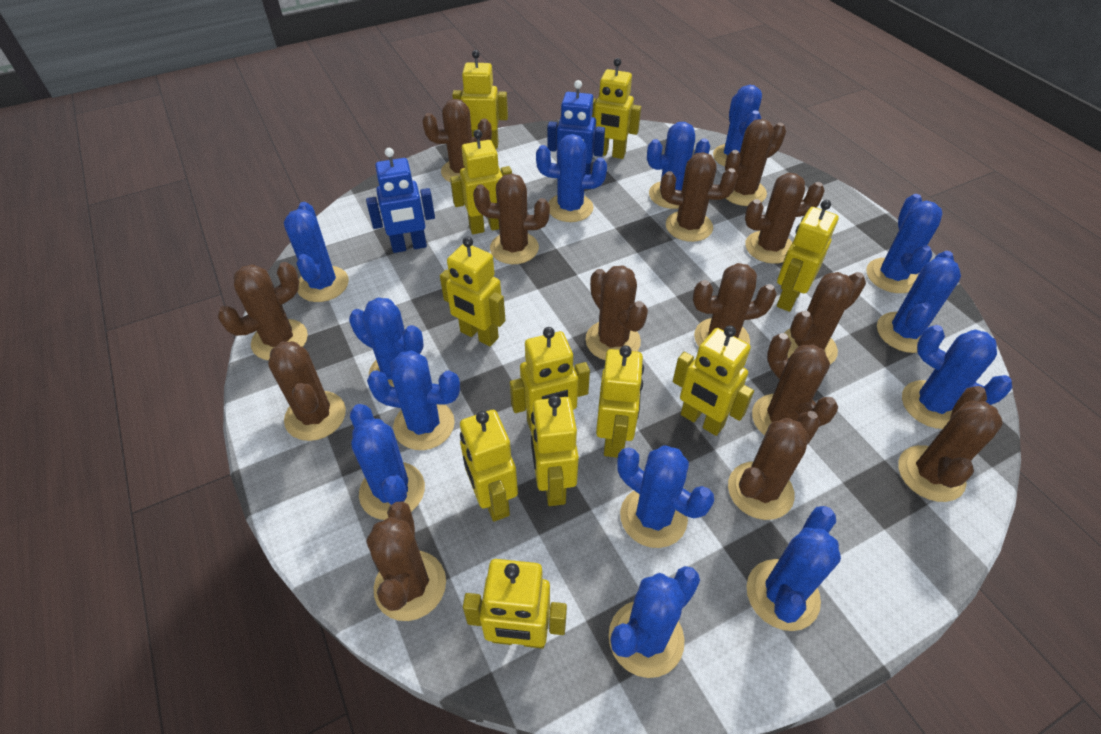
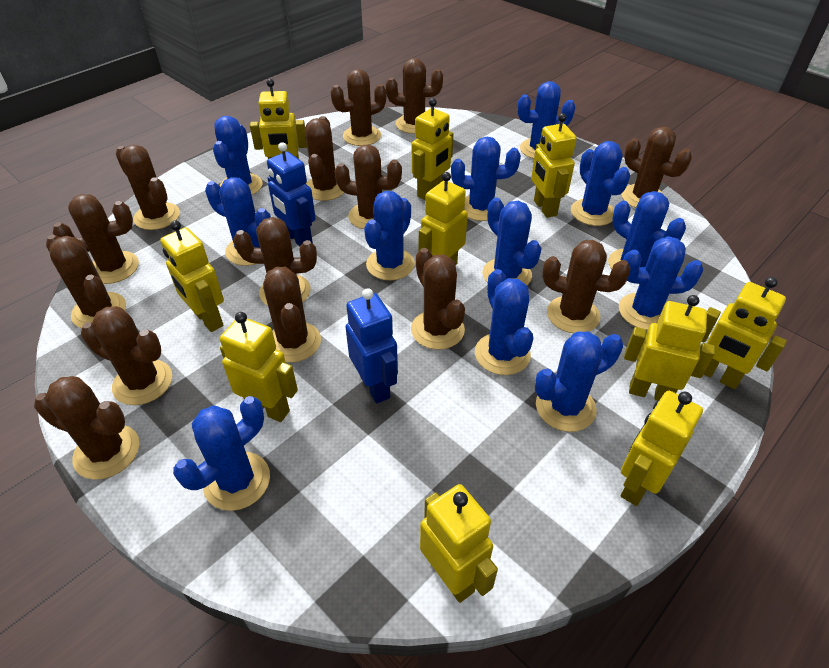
blue cactus: [284,202,349,302] [349,297,423,387] [350,404,425,520] [367,350,460,450] [536,134,607,222] [609,566,700,678] [618,445,714,548] [647,122,710,209] [713,85,762,167] [746,506,841,631] [866,194,943,293] [877,251,961,353] [902,325,1012,429] = 13 -> [173,396,270,511] [205,177,271,266] [213,116,263,195] [364,191,415,281] [451,137,521,221] [475,269,533,375] [483,197,542,285] [517,81,575,159] [535,331,623,432] [571,141,630,226] [608,191,686,269] [619,236,703,330] = 12
yellow robot: [440,237,505,346] [450,129,512,234] [452,50,508,149] [460,410,518,522] [463,559,567,648] [510,327,590,431] [531,395,579,506] [592,58,641,159] [596,345,644,458] [673,325,754,436] [777,200,839,312] = 11 -> [160,220,224,332] [220,312,298,422] [250,79,307,159] [412,98,454,200] [419,172,468,265] [420,484,498,603] [531,113,577,218] [621,391,703,506] [624,295,715,401] [701,277,787,389] = 10

